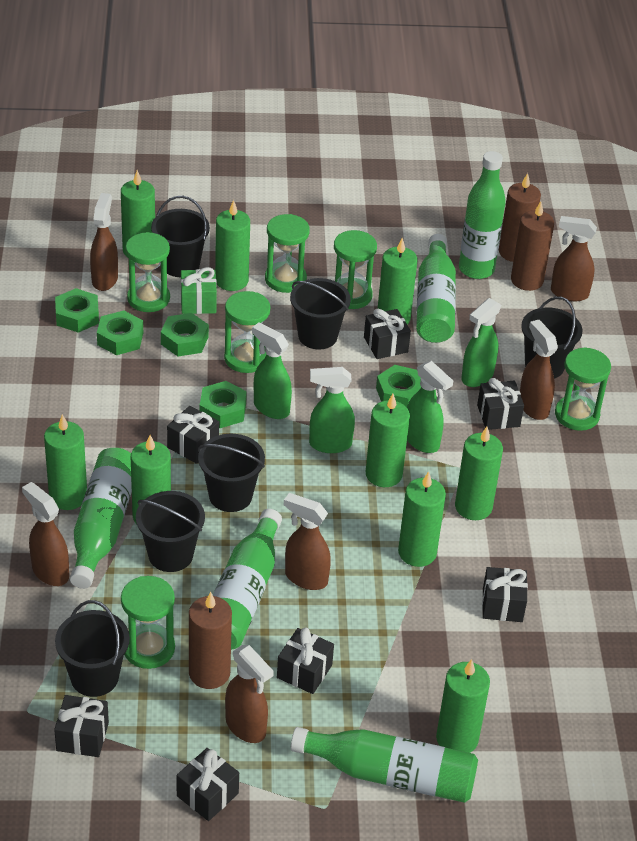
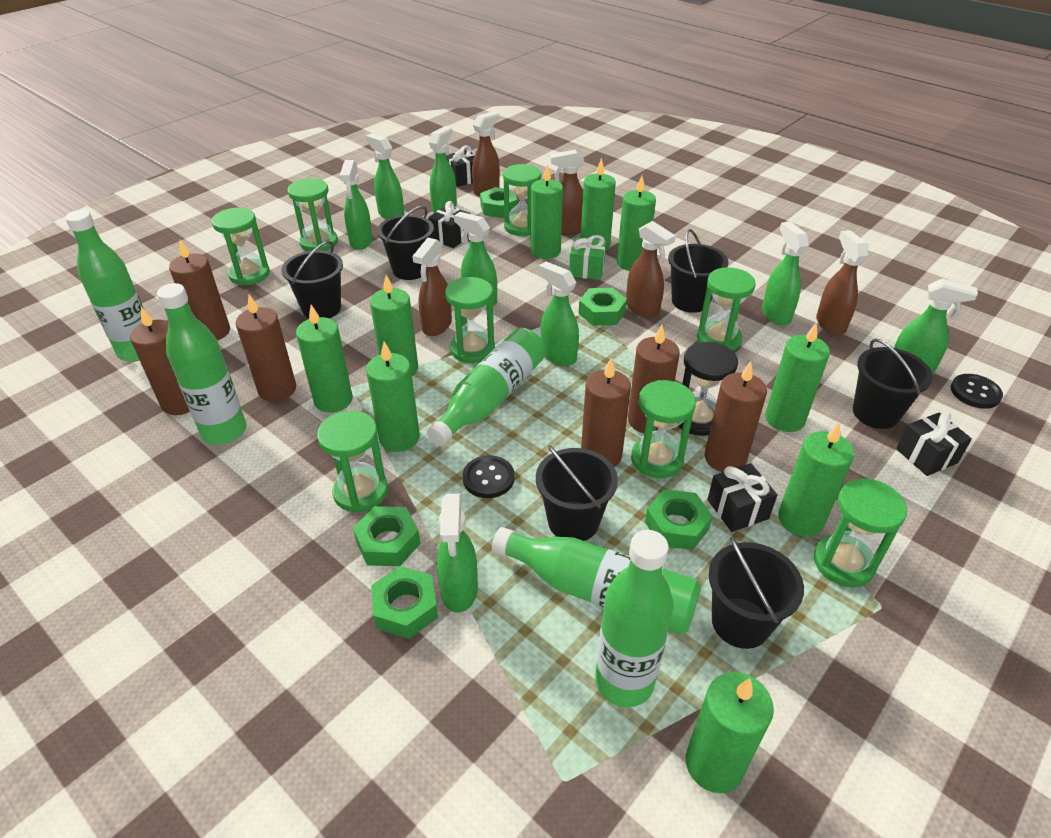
black button: none = 0 -> [462,455,515,498] [951,374,1003,409] = 2
black gift: [54,695,109,757] [167,406,219,464] [176,748,239,821] [277,628,334,694] [364,309,411,359] [477,378,524,430] [482,567,528,622] = 7 -> [428,201,470,248] [446,145,475,187] [707,463,777,532] [896,412,972,476] = 4
black hourglass: none = 0 -> [678,342,738,436] = 1
brown candle: [189,592,232,689] [499,173,541,262] [511,201,554,291] = 3 -> [130,307,190,415] [169,240,230,340] [235,295,296,402] [581,358,631,467] [628,325,680,433] [705,361,767,472] = 6
brown spray bottle: [22,482,69,586] [90,193,118,291] [225,645,274,743] [284,493,331,590] [520,320,558,420] [551,216,597,301] = 6 -> [412,238,452,336] [472,111,500,196] [550,149,584,235] [626,221,676,318] [816,230,869,335] = 5
green hourglass: [121,576,175,669] [126,232,170,312] [224,291,270,373] [265,214,310,293] [334,230,377,309] [555,347,611,431] = 6 -> [212,208,270,285] [288,178,338,251] [317,411,388,513] [445,277,495,363] [503,164,541,236] [631,380,696,478] [697,267,756,351] [814,478,907,587] = 8
green spray bottle: [252,322,292,419] [309,367,355,453] [407,361,453,453] [461,298,501,387] = 4 -> [340,160,373,250] [366,133,404,220] [429,126,457,213] [437,494,478,613] [454,212,497,308] [538,262,579,366] [762,221,809,325] [894,278,978,374] = 8

